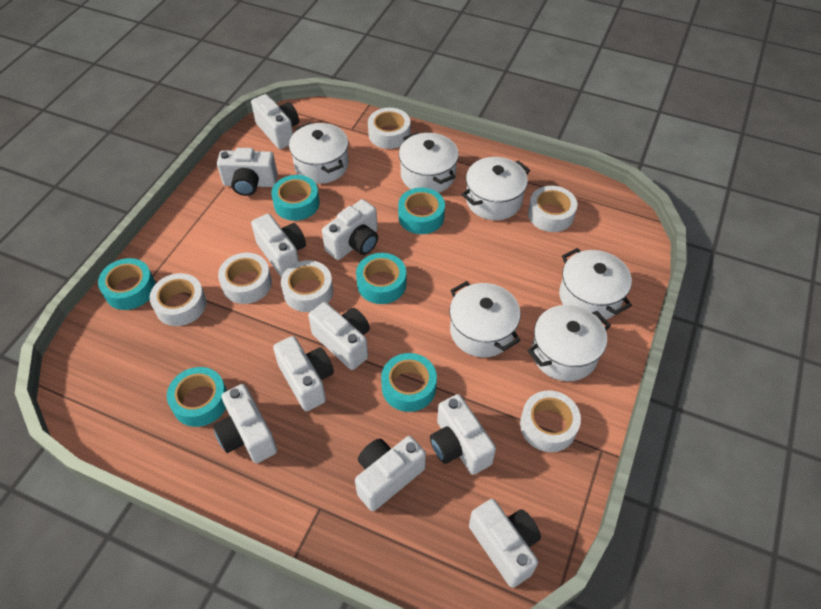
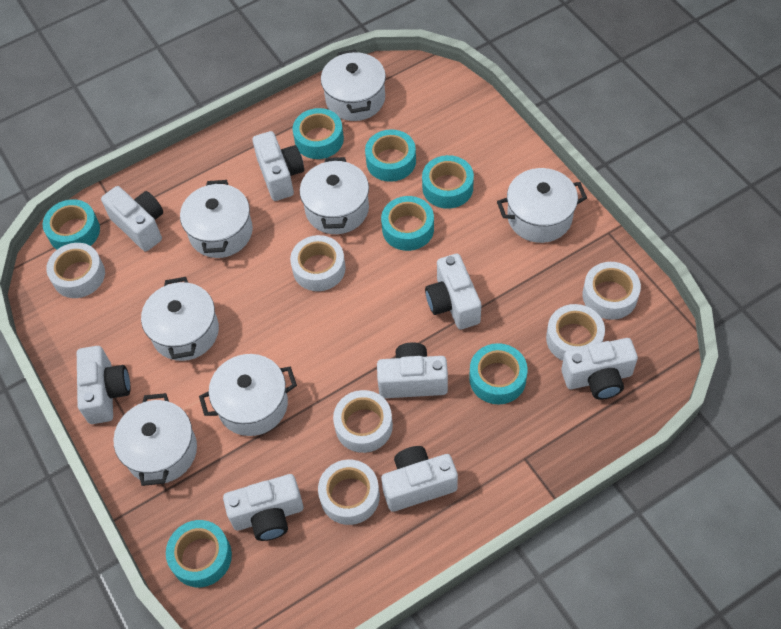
turquoise tape: [98,258,155,310] [167,367,227,427] [271,175,320,221] [356,253,406,304] [381,353,437,412] [398,188,445,234] = 6 -> [43,199,100,250] [166,520,232,587] [293,108,344,159] [365,129,416,182] [381,196,434,251] [422,155,474,209] [469,343,528,404] = 7
white camera: [213,384,277,463] [217,148,278,196] [251,94,299,149] [251,213,306,277] [273,336,334,411] [308,302,370,370] [322,199,378,260] [355,436,426,511] [430,394,496,475] [469,499,541,588] = 10 -> [77,346,131,424] [101,186,163,251] [223,474,303,541] [252,131,304,201] [377,342,448,398] [381,446,458,512] [425,254,481,329] [561,338,638,400] = 8
white pot: [289,122,349,184] [399,132,459,193] [449,281,521,358] [461,157,530,220] [528,305,611,381] [559,248,632,321] = 6 -> [113,393,197,486] [141,277,219,361] [180,180,253,258] [199,354,297,436] [300,157,369,234] [321,49,386,121] [497,168,587,243] = 7

